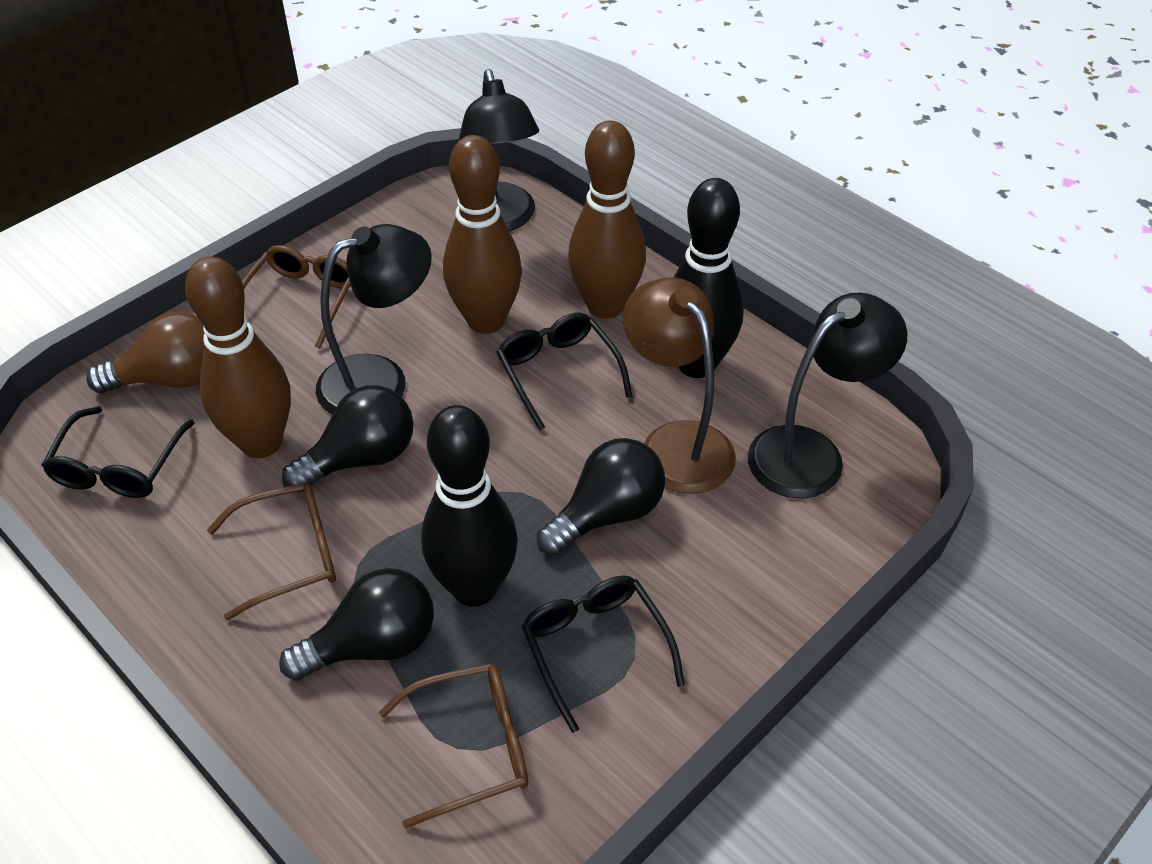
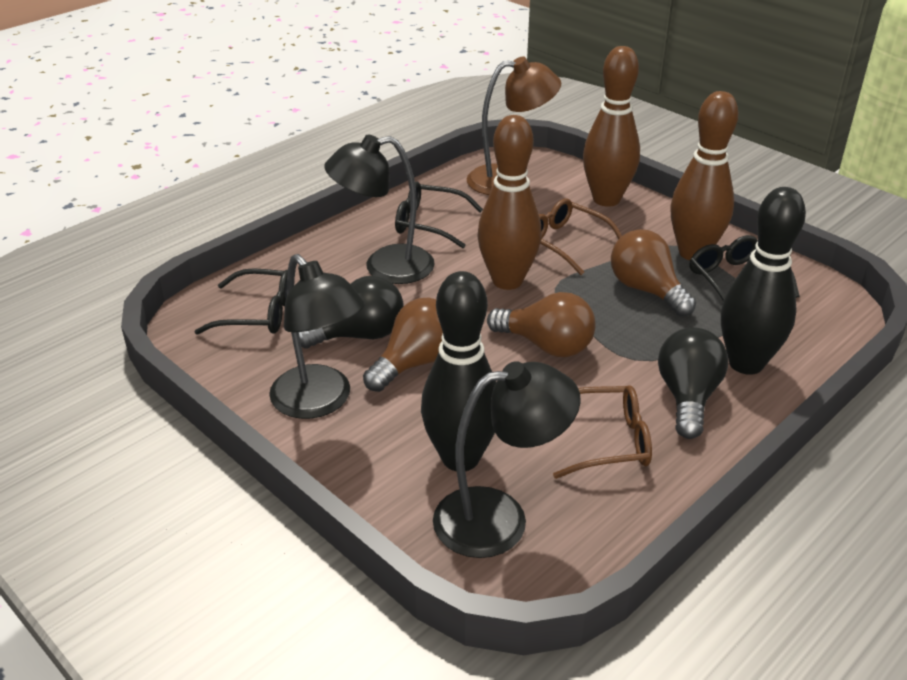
black light bulb: [279,568,434,681] [282,385,414,493] [537,438,665,556] = 3 -> [299,276,404,349] [658,327,728,439] = 2
brown glasses: [207,482,336,620] [242,245,351,349] [379,663,528,829] = 3 -> [539,198,622,275] [553,385,652,479] = 2
brown light bulb: [86,312,205,394] = 1 -> [363,298,443,392] [487,292,595,357] [611,229,696,317] = 3

